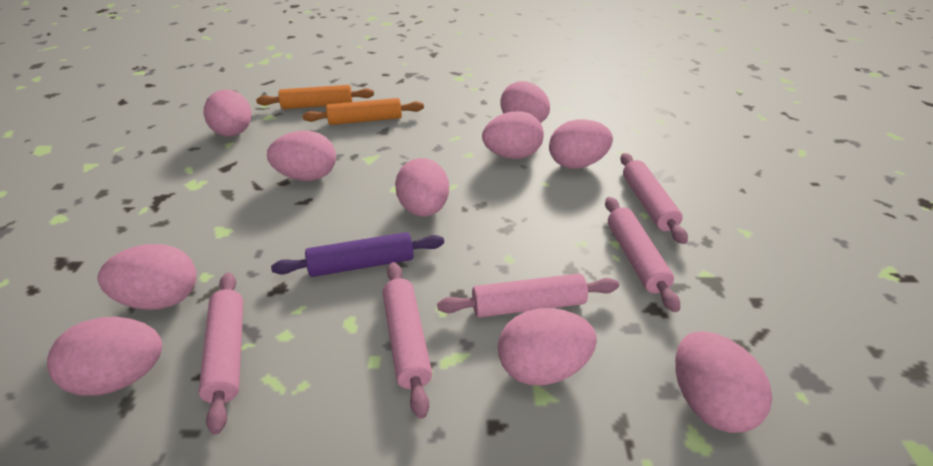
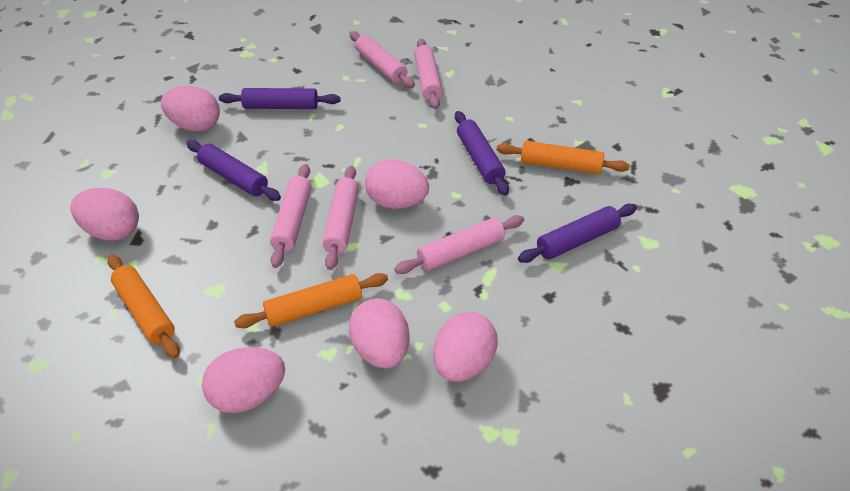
orange rolling pin: [256,85,374,109] [303,98,424,125] = 2 -> [108,255,180,358] [234,273,388,328] [497,141,630,174] = 3
pink egg: [47,317,162,396] [98,244,197,310] [204,89,252,136] [267,131,336,181] [395,158,449,216] [482,111,544,159] [498,308,597,385] [500,81,550,123] [549,119,613,169] [675,331,772,433] = 10 -> [70,188,139,241] [161,86,220,131] [202,347,285,413] [349,298,410,368] [365,159,429,209] [433,312,498,382] = 6
purple rolling pin: [271,232,444,277] = 1 -> [186,140,281,201] [219,88,341,109] [455,111,509,196] [518,204,637,263] = 4

